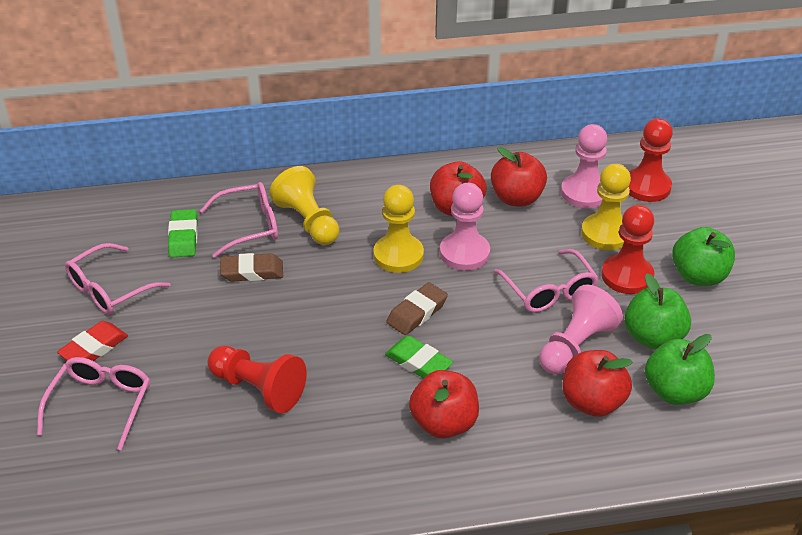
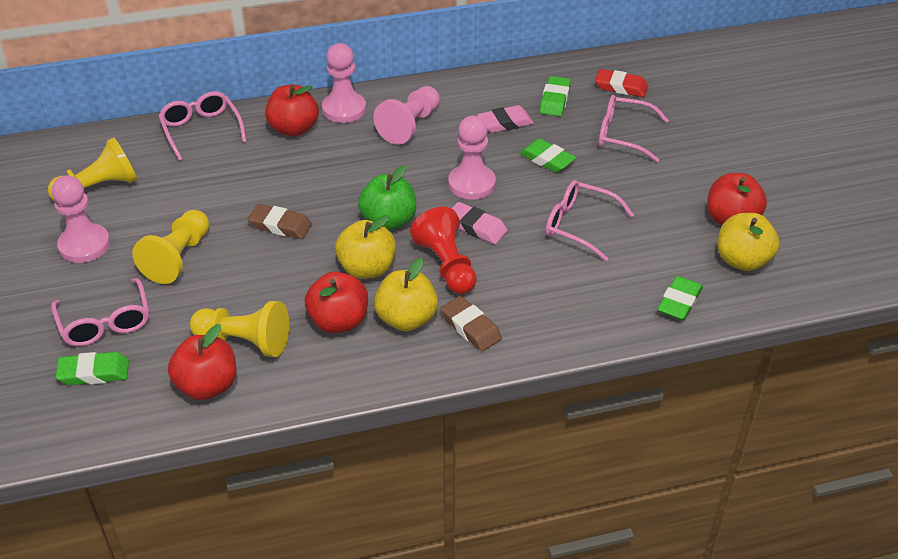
green apple: [625,273,691,349] [645,334,715,405] [672,227,735,286] = 3 -> [358,165,416,231] = 1
green eraser: [168,209,198,258] [385,336,453,378] = 2 -> [55,352,129,385] [519,138,577,173] [540,76,571,116] [657,276,703,321] = 4
pink eraser: none = 0 -> [452,202,508,244] [477,105,534,133] = 2
pink pawn: [440,183,490,271] [539,284,623,375] [561,124,607,208] = 3 -> [52,175,110,263] [322,43,366,123] [373,86,440,145] [448,116,496,200] = 4
red pawn: [207,346,307,413] [601,205,654,294] [629,118,673,202] = 3 -> [410,207,477,294] = 1
yellow apple: none = 0 -> [335,215,396,279] [374,258,438,331] [717,213,780,271] = 3

